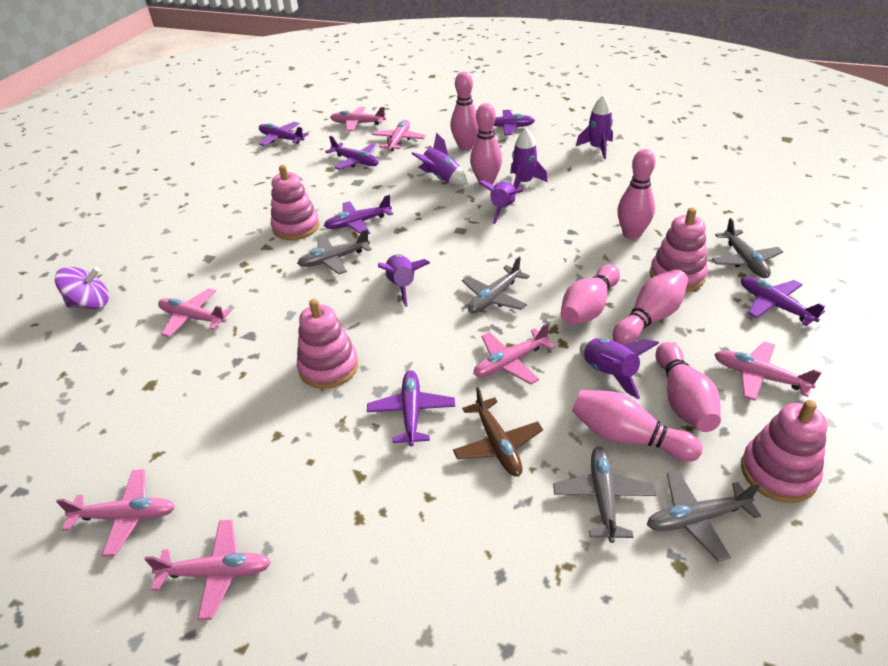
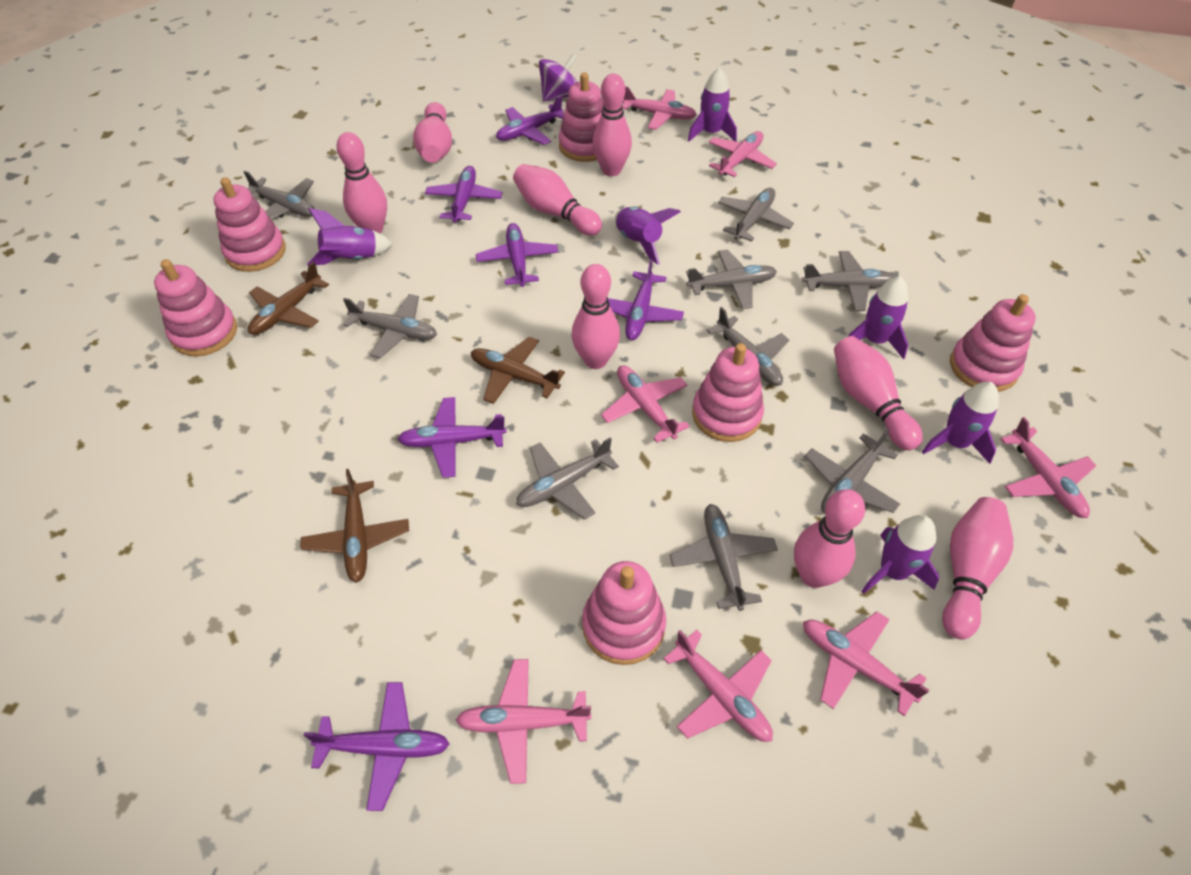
brown plane: [453,387,543,477] = 1 -> [248,261,329,335] [301,469,409,583] [471,337,565,404] = 3
grey plane: [297,229,372,274] [462,257,530,314] [553,447,656,543] [647,470,761,561] [712,218,783,278] = 5 -> [243,171,315,220] [343,294,437,358] [516,438,619,520] [670,504,778,611] [686,249,777,309] [706,307,789,386] [718,188,794,242] [802,251,895,311] [805,428,900,514] = 9
pink bowling pin: [450,72,479,151] [470,103,502,186] [560,264,620,325] [572,390,703,462] [613,269,688,345] [618,149,656,240] [655,342,721,432] = 7 -> [336,132,387,234] [413,102,452,163] [513,164,602,236] [572,264,620,369] [592,74,632,176] [794,489,865,588] [834,336,923,451] [942,497,1013,639] = 8
pink stacking toy: [271,165,320,240] [297,299,358,389] [650,208,708,292] [741,400,827,503] = 4 -> [154,259,237,356] [213,177,286,272] [559,72,604,162] [582,561,666,665] [692,343,764,442] [950,294,1036,392] = 6

